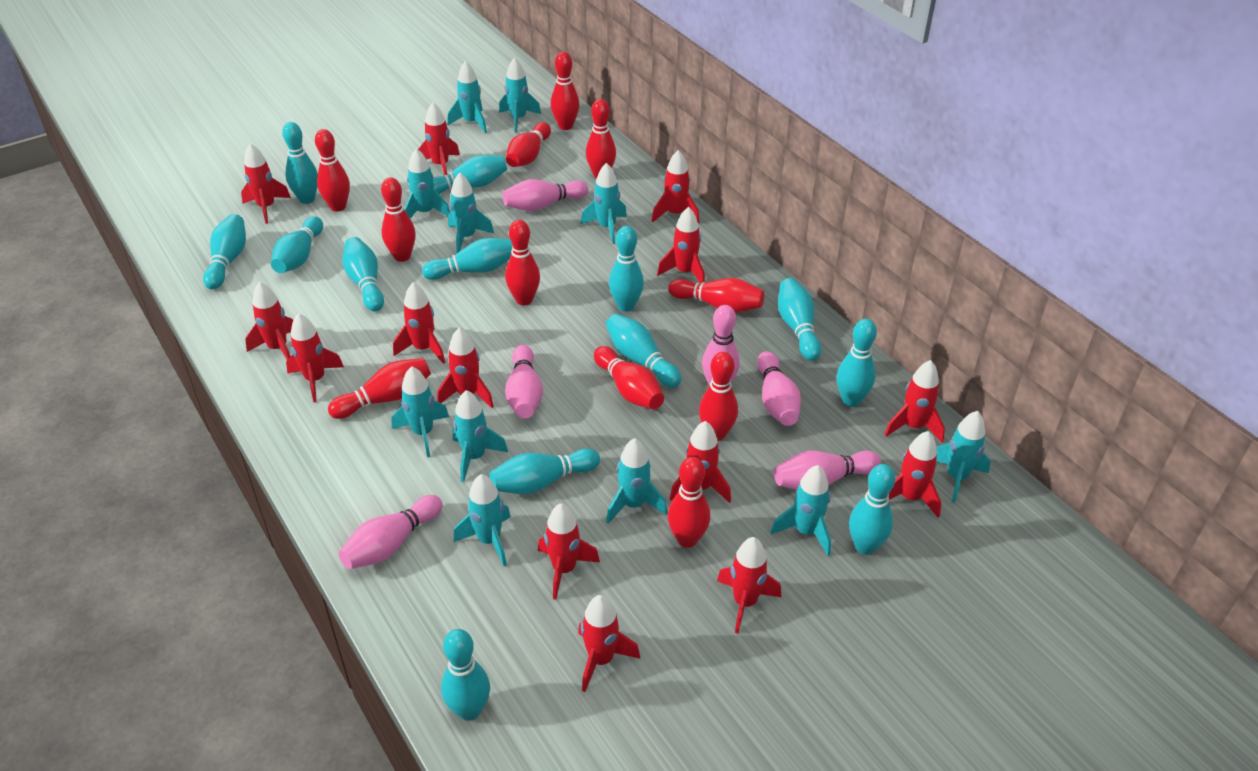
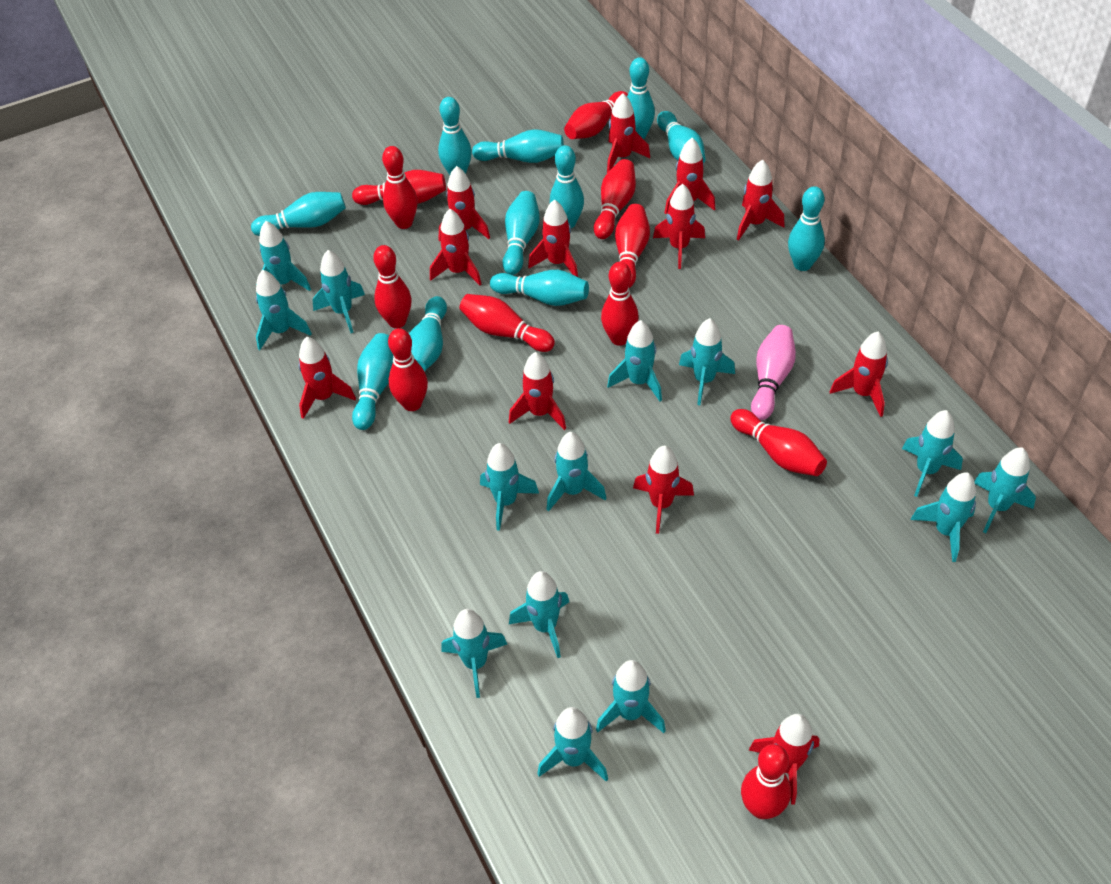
pink bowling pin: [339,495,443,569] [503,179,588,211] [505,345,543,419] [702,305,740,386] [757,351,801,426] [774,451,881,490] = 6 -> [751,325,796,420] = 1
red rocket: [241,143,291,224] [245,282,293,360] [286,313,344,402] [393,282,445,364] [418,103,460,175] [437,328,494,408] [538,503,600,600] [578,595,640,692] [652,150,699,224] [657,207,705,284] [670,421,731,503] [717,537,781,634] [884,360,945,442] [889,431,941,518] = 14 -> [299,337,356,419] [430,209,481,286] [439,166,490,241] [509,352,566,430] [528,199,578,277] [607,93,650,173] [633,446,694,534] [653,184,705,269] [664,138,715,214] [737,159,785,240] [749,714,820,805] [830,332,888,417] = 12
turquoise bowling pin: [203,214,246,290] [271,216,323,273] [282,122,318,204] [343,237,384,312] [422,238,512,280] [433,155,507,194] [441,629,490,721] [489,448,600,494] [606,313,681,388] [609,226,644,312] [778,278,821,361] [837,319,877,407] [849,464,895,555] = 13 -> [251,192,346,236] [352,333,393,430] [409,296,447,371] [438,97,472,175] [472,129,564,163] [490,270,589,306] [502,191,540,275] [550,145,584,228] [627,57,655,139] [657,111,705,163] [788,186,825,271] = 11
turquoise rocket: [392,366,449,457] [404,149,450,219] [447,61,487,133] [448,172,494,253] [453,390,508,482] [453,474,511,566] [499,57,541,133] [581,163,627,244] [606,438,667,524] [770,465,831,556] [936,411,991,503] = 11 -> [256,221,311,291] [256,270,312,350] [313,250,365,333] [441,609,507,698] [480,443,539,531] [509,571,569,658] [537,707,608,782] [546,432,606,512] [596,660,666,733] [607,320,662,401] [679,318,735,405] [902,410,963,497] [911,472,976,562] [974,447,1036,533] = 14

